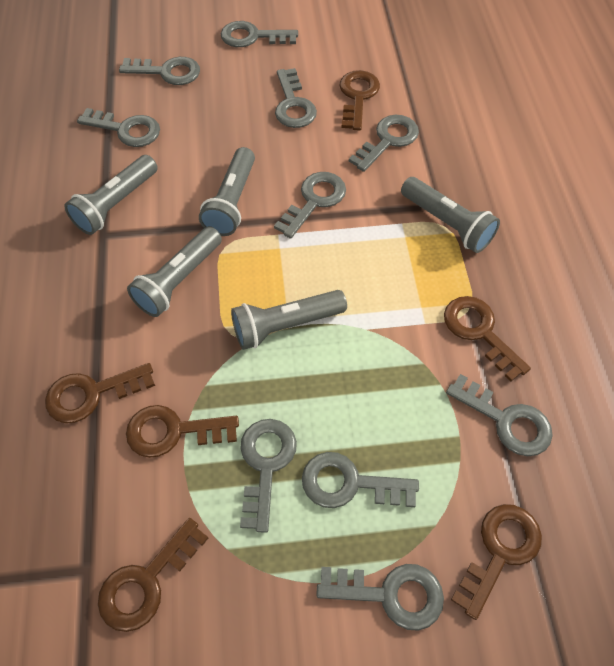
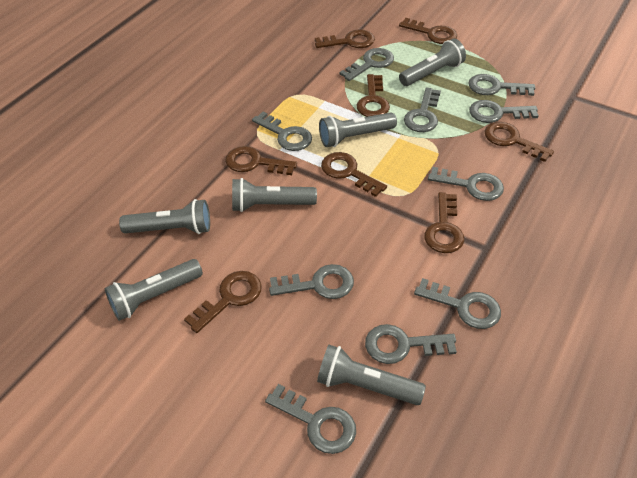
brown key: [45,363,155,423] [98,518,208,632] [126,405,239,458] [340,70,380,130] [444,296,531,382] [451,504,542,620] = 6 -> [184,271,262,333] [225,146,297,175] [315,29,375,48] [321,152,387,197] [357,74,390,117] [399,18,457,44] [424,192,464,253] [485,122,554,162] = 8
grey flashlight: [64,155,158,235] [127,226,222,317] [199,147,255,236] [231,290,347,350] [401,177,500,253] = 5 -> [105,259,203,321] [119,199,210,234] [232,178,317,212] [317,345,426,405] [319,113,397,147] [399,38,466,86] = 6

